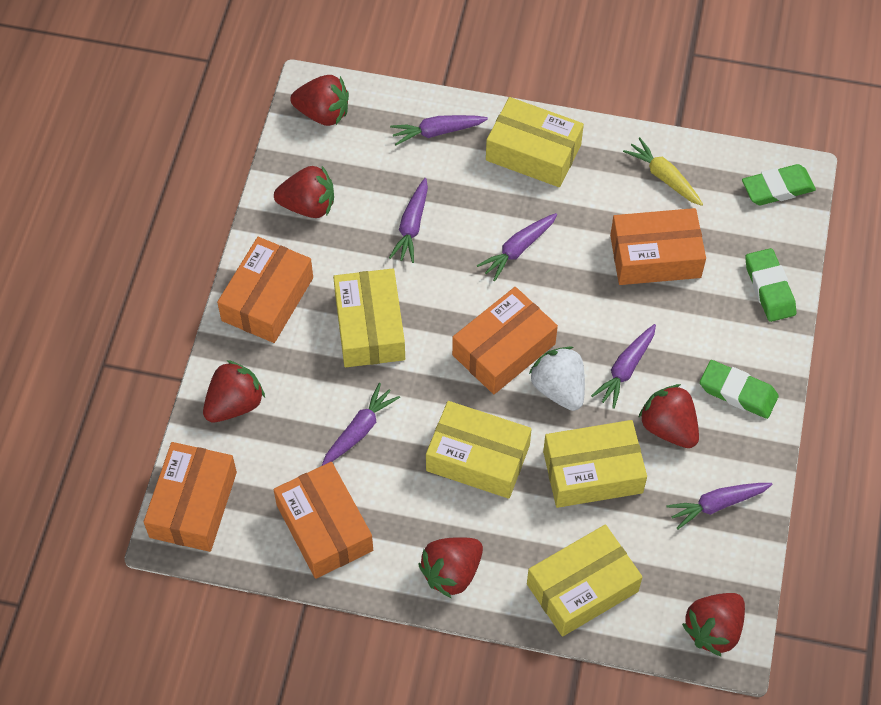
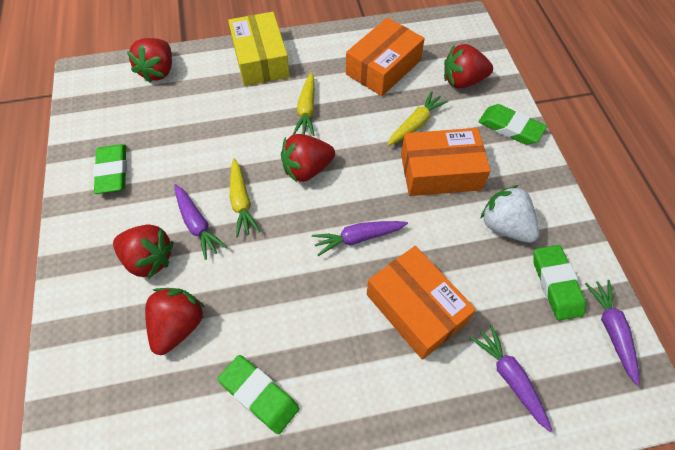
green eraser: [700,360,779,419] [742,164,816,205] [745,248,796,322] = 3 -> [93,144,127,194] [218,355,299,434] [479,104,547,145] [533,245,586,320] = 4
orange box: [144,442,237,552] [217,237,313,343] [273,462,373,579] [452,287,558,394] [610,208,706,285] = 5 -> [346,18,425,96] [367,246,476,360] [401,128,491,196] = 3
purple carrot: [322,383,400,466] [389,178,428,263] [390,115,488,145] [477,213,557,281] [591,324,656,409] [667,483,772,530] = 6 -> [174,184,227,260] [312,221,408,256] [471,325,552,432] [585,280,640,386] = 4
red strawberry: [203,360,265,422] [274,166,334,218] [290,75,349,126] [418,537,483,598] [638,384,699,448] [682,593,745,657] = 6 -> [113,224,174,278] [127,38,172,83] [145,288,205,355] [281,134,335,182] [444,44,493,88] = 5
yellow box: [333,268,405,367] [426,401,531,499] [486,97,584,187] [527,524,642,637] [543,420,647,508] = 5 -> [228,12,290,86] = 1
yellow carrot: [623,137,703,206] = 1 -> [230,158,260,237] [293,72,315,136] [387,91,448,146] = 3

